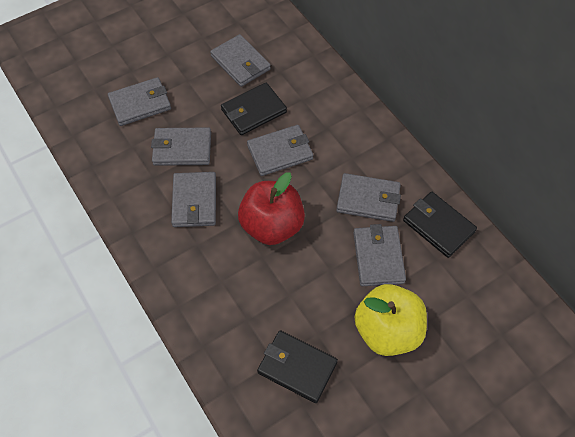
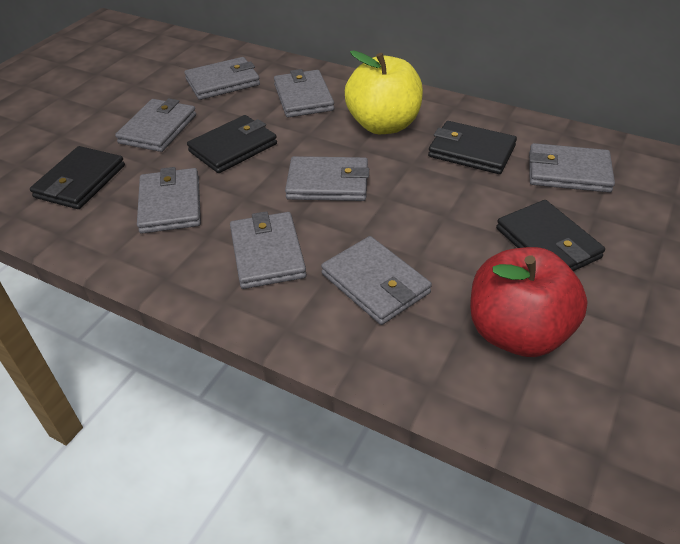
black wallet: [221,83,287,135] [257,330,338,403] [403,192,477,258] = 3 -> [30,146,125,209] [187,115,277,173] [428,121,517,174] [496,200,605,271] = 4
grey wallet: [108,77,171,126] [151,127,211,166] [171,172,216,227] [210,34,271,87] [247,125,313,176] [336,173,401,222] [353,224,406,286] = 7 -> [115,98,196,152] [137,167,201,234] [184,57,260,100] [230,211,307,289] [274,69,334,118] [285,156,369,201] [321,236,432,325] [529,143,615,193] = 8

